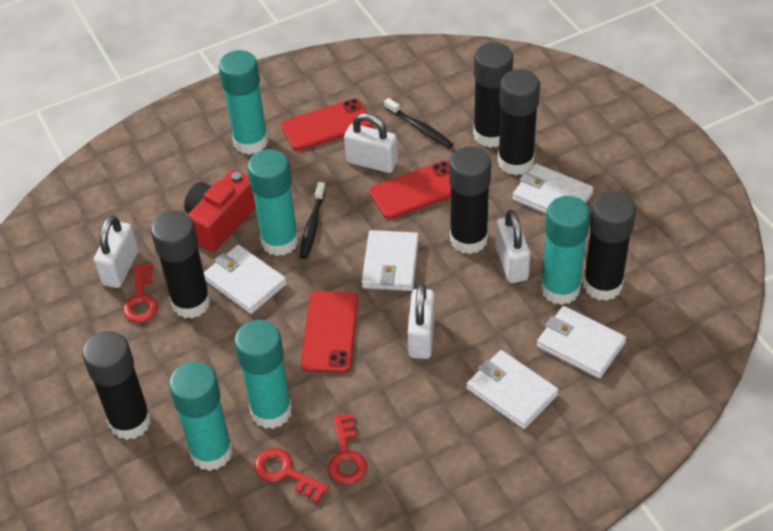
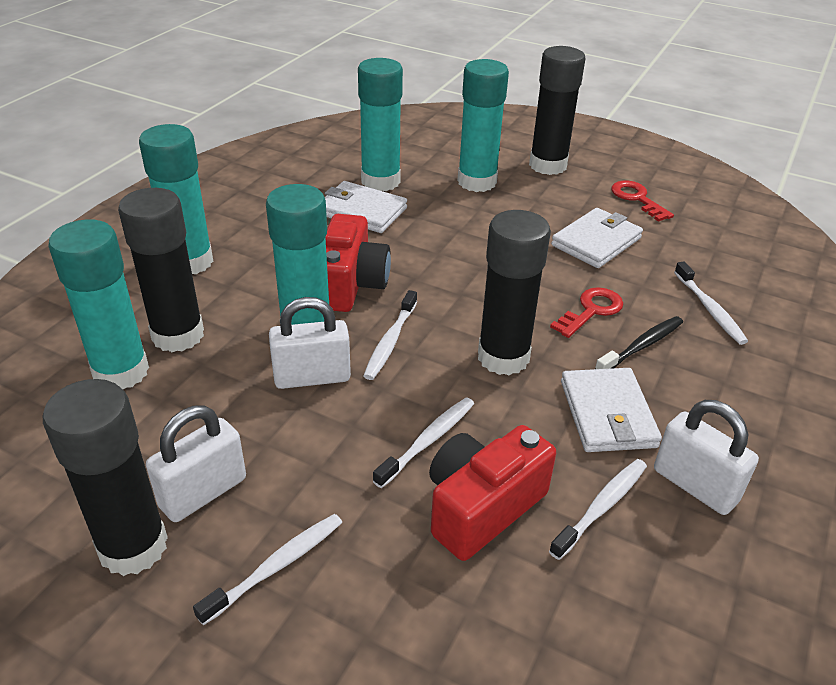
black glue stick: [82,331,151,440] [151,211,211,318] [449,146,491,254] [473,42,513,148] [498,69,540,176] [583,192,636,301] = 6 -> [43,379,168,576] [118,188,204,352] [478,210,551,375] [529,46,585,175] = 4
black toothbrush: [300,182,326,259] [384,98,453,148] = 2 -> [595,316,683,369] = 1
red camera: [184,170,256,252] = 1 -> [325,214,391,312] [429,425,556,561] = 2
red key: [123,264,158,322] [254,448,329,503] [328,413,367,484] = 3 -> [550,287,623,338] [611,181,674,222] = 2
red phone: [281,99,372,151] [301,291,358,373] [369,161,451,219] = 3 -> none = 0
white padlock: [94,215,138,288] [344,113,398,173] [408,284,435,359] [495,210,530,283] = 4 -> [146,405,246,522] [269,297,351,389] [654,400,759,515] = 3
white toothbrush: none = 0 -> [193,514,342,625] [363,290,417,380] [373,397,474,488] [549,459,647,560] [674,261,748,345] = 5
white wallet: [204,245,287,314] [361,230,419,291] [467,350,559,429] [513,164,593,214] [537,306,626,378] = 5 -> [325,181,407,233] [551,208,643,268] [561,368,662,452] = 3

